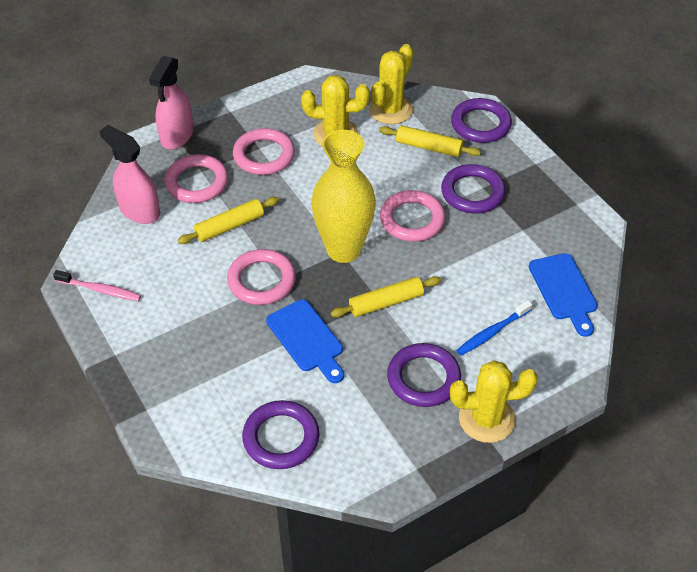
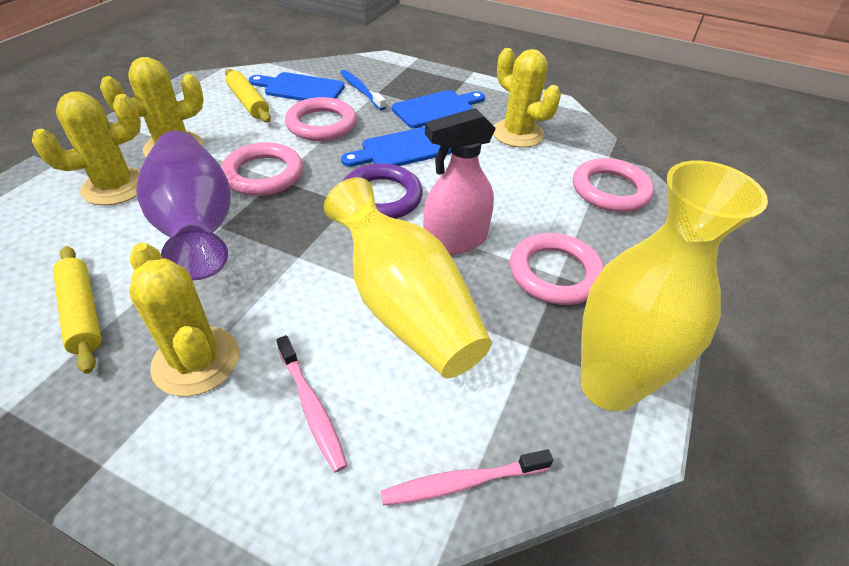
blue cutting board: [266,299,344,383] [529,253,598,337] = 2 -> [249,72,345,101] [341,127,451,167] [392,90,485,128] = 3
pink spray bottle: [99,125,160,224] [149,56,194,150] = 2 -> [423,108,496,255] = 1
pink toothbrush: [53,270,141,301] = 1 -> [276,335,348,473] [381,449,553,506] = 2
purple ring: [242,400,319,469] [387,343,461,407] [441,164,506,213] [451,98,512,143] = 4 -> [343,163,423,219] = 1
purple vase: none = 0 -> [136,131,231,280] = 1
yellow cactus: [301,75,370,146] [369,44,413,124] [450,361,538,443] = 3 -> [32,91,141,206] [100,57,204,157] [129,243,239,396] [493,48,561,148] = 4
yellow rolling pin: [177,197,279,244] [331,276,441,318] [379,125,481,157] = 3 -> [53,246,102,374] [225,69,271,122] = 2
yellow vase: [311,130,376,263] = 1 -> [324,177,492,378] [580,160,768,411] = 2

